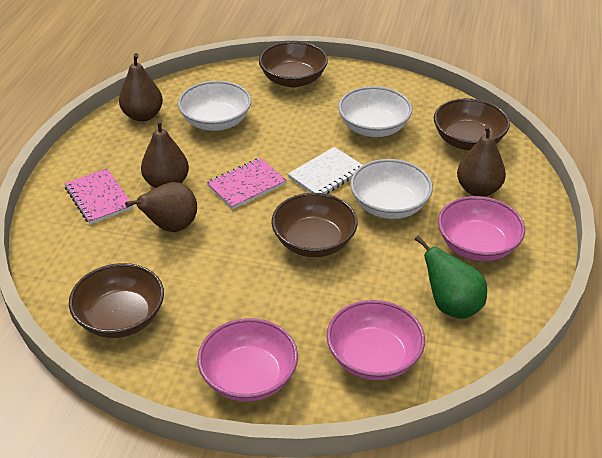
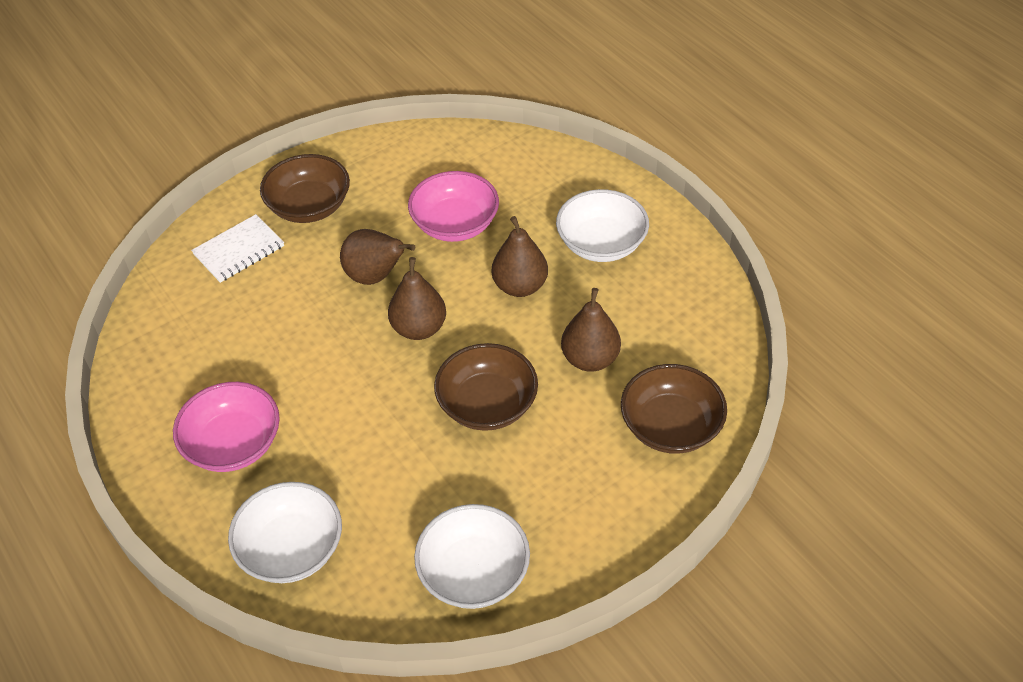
brown bowl: [69,263,164,338] [259,41,328,88] [271,193,358,257] [434,98,510,151] = 4 -> [260,154,350,223] [434,343,538,431] [621,364,727,454] = 3
green pear: [414,236,487,319] = 1 -> none = 0
pink bowl: [197,318,298,402] [326,300,425,381] [438,196,525,261] = 3 -> [173,382,280,472] [408,171,499,242] = 2
pink notebook: [64,168,133,224] [207,158,287,209] = 2 -> none = 0

